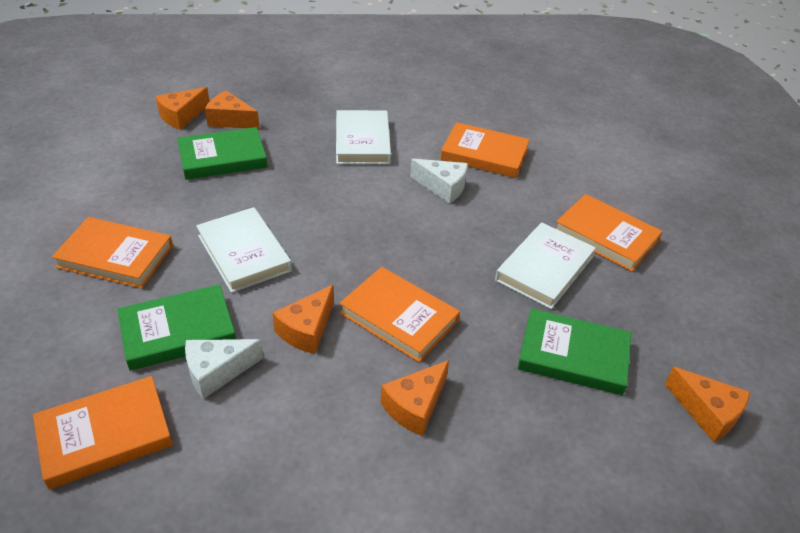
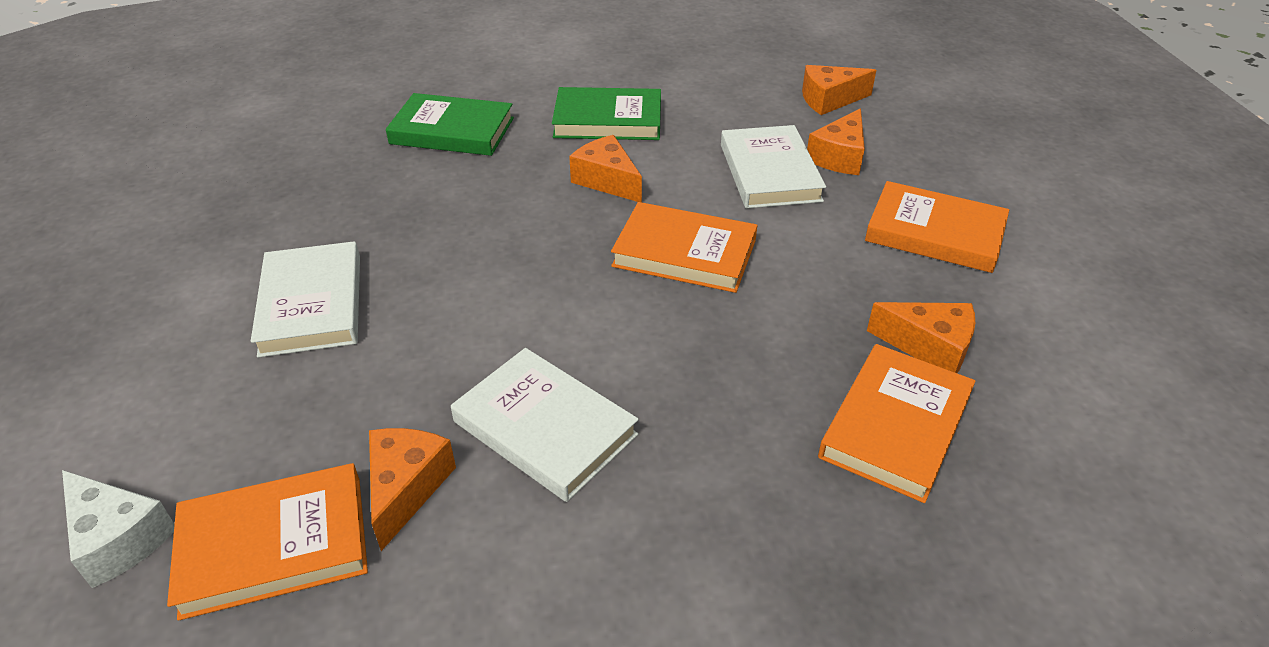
green book: [117,284,236,371] [177,127,267,180] [517,308,631,395] = 3 -> [386,93,514,156] [552,87,661,140] = 2
orange book: [33,376,173,489] [52,217,173,288] [340,267,460,362] [440,122,530,178] [556,194,663,272] = 5 -> [167,463,368,621] [611,202,758,293] [818,344,976,503] [865,181,1009,273] = 4
white cheese: [185,339,264,399] [410,159,468,204] = 2 -> [62,470,175,588] = 1

